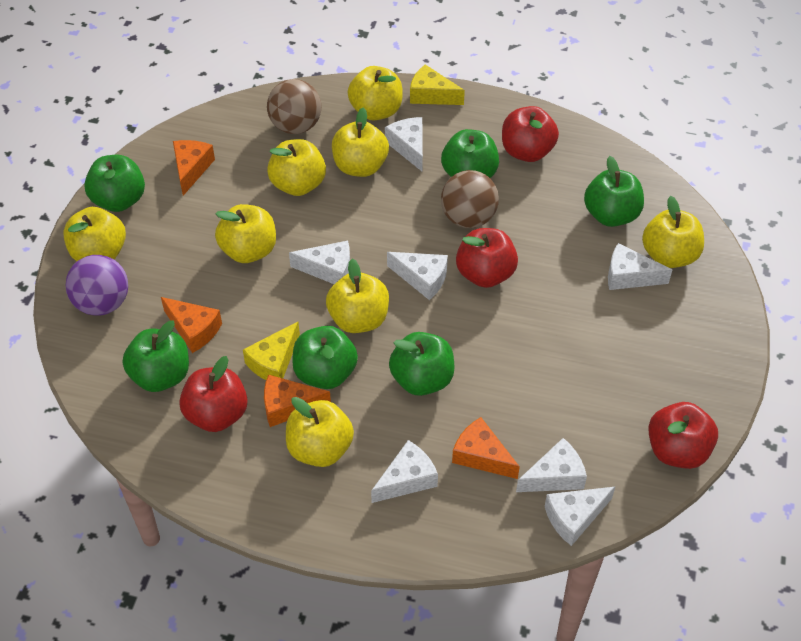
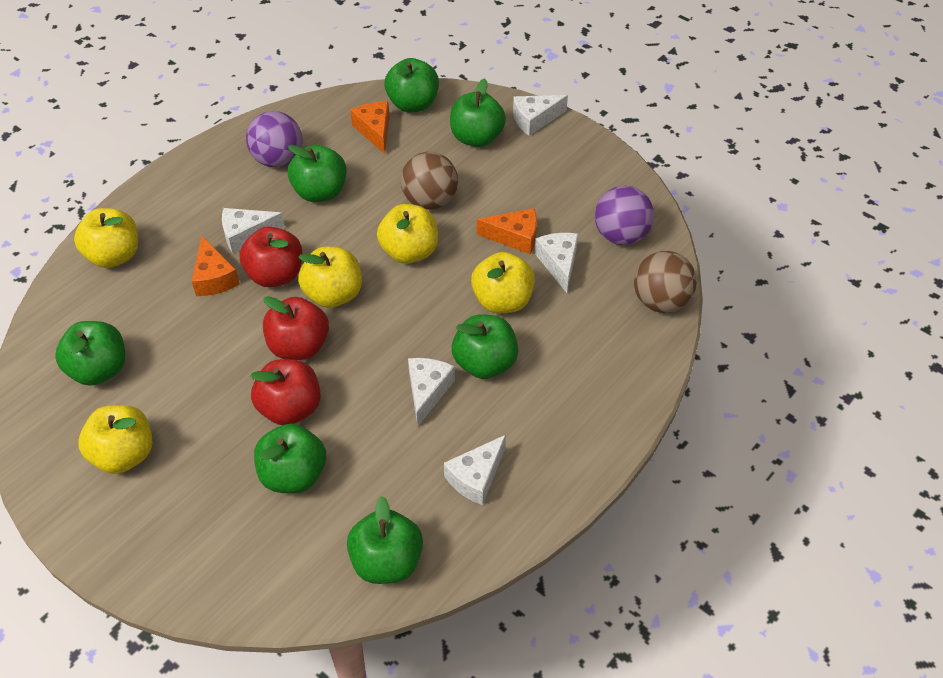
green apple: [84,155,145,212] [123,321,189,392] [292,326,358,389] [389,332,454,396] [441,129,499,178] [584,156,644,227] = 6 -> [55,321,125,386] [254,424,326,493] [288,145,347,202] [347,496,423,584] [384,58,439,112] [450,78,506,147] [452,314,519,379] = 7
orange cheese: [161,297,222,353] [173,140,215,196] [264,375,331,427] [452,417,520,479] = 4 -> [192,236,240,296] [350,101,389,154] [477,208,537,254] = 3
purple ball: [66,255,128,315] = 1 -> [246,111,303,168] [595,186,654,245] = 2
red apple: [179,356,248,432] [456,228,518,288] [502,106,559,162] [648,402,718,469] = 4 -> [239,226,302,287] [250,359,321,425] [263,296,329,360] = 3
white cheese: [289,240,350,284] [371,440,438,503] [385,117,423,171] [387,252,448,300] [516,438,587,492] [545,487,615,546] [608,243,672,290] = 7 -> [222,208,285,253] [408,358,455,426] [444,435,506,505] [513,95,568,136] [535,233,578,293] = 5
yellow apple: [63,207,126,261] [215,204,276,263] [267,139,326,196] [286,397,354,467] [326,259,389,333] [332,108,389,177] [348,66,403,120] [642,196,704,268] = 8 -> [74,208,138,268] [78,405,152,474] [298,246,362,308] [377,204,438,264] [471,252,535,313] = 5
yellow cheese: [243,322,300,380] [410,64,465,105] = 2 -> none = 0

